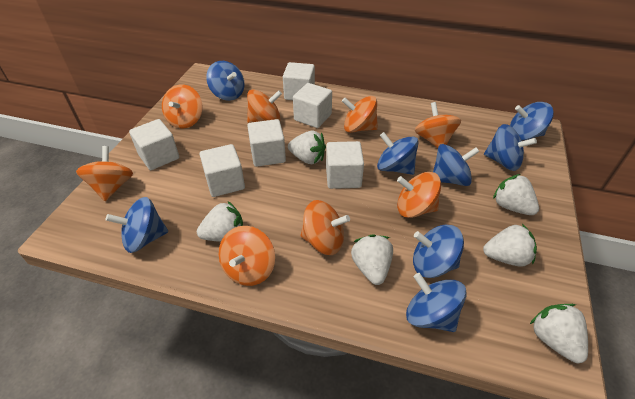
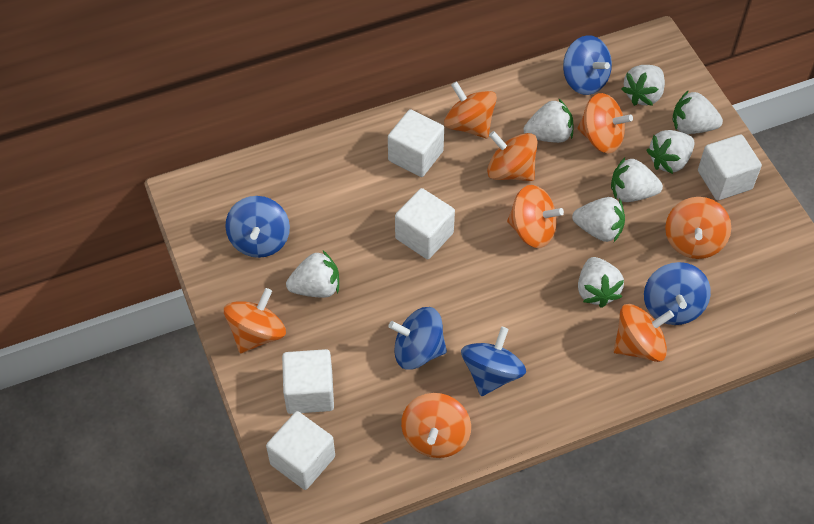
blue spinning top: [106,197,168,253] [206,61,244,101] [377,132,419,175] [406,273,467,332] [413,225,464,278] [433,144,480,186] [484,124,537,171] [510,102,554,140] = 8 -> [225,196,290,258] [389,307,447,370] [461,327,526,396] [563,35,612,95] [644,262,711,325] = 5
white cube: [129,119,179,170] [199,144,245,197] [247,119,286,167] [283,62,315,100] [293,83,332,128] [326,141,364,189] = 6 -> [266,411,335,490] [282,349,334,414] [388,109,444,177] [395,188,455,259] [698,134,762,200] = 5
white strawberry: [197,201,243,242] [288,131,326,164] [351,234,393,285] [483,224,537,267] [493,174,539,215] [530,304,588,363] = 6 -> [286,251,339,298] [523,98,574,143] [572,197,625,242] [578,257,624,308] [611,157,663,202] [621,65,665,106] [646,130,695,174] [672,90,723,134] = 8

